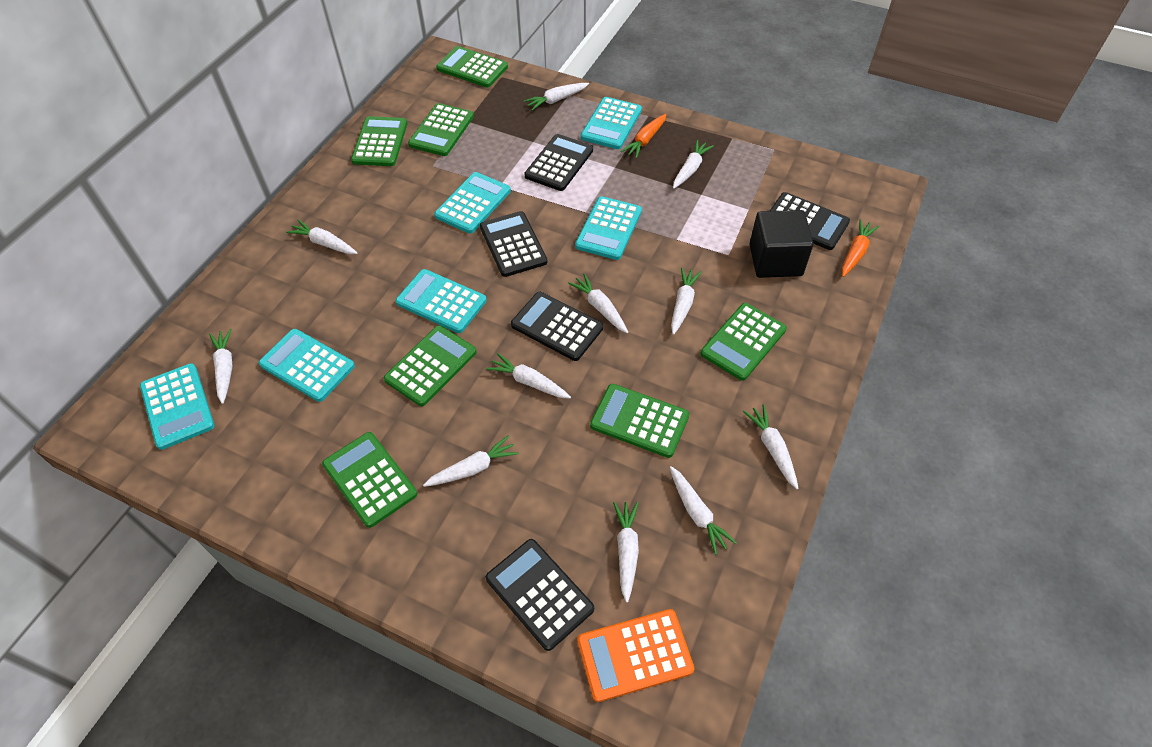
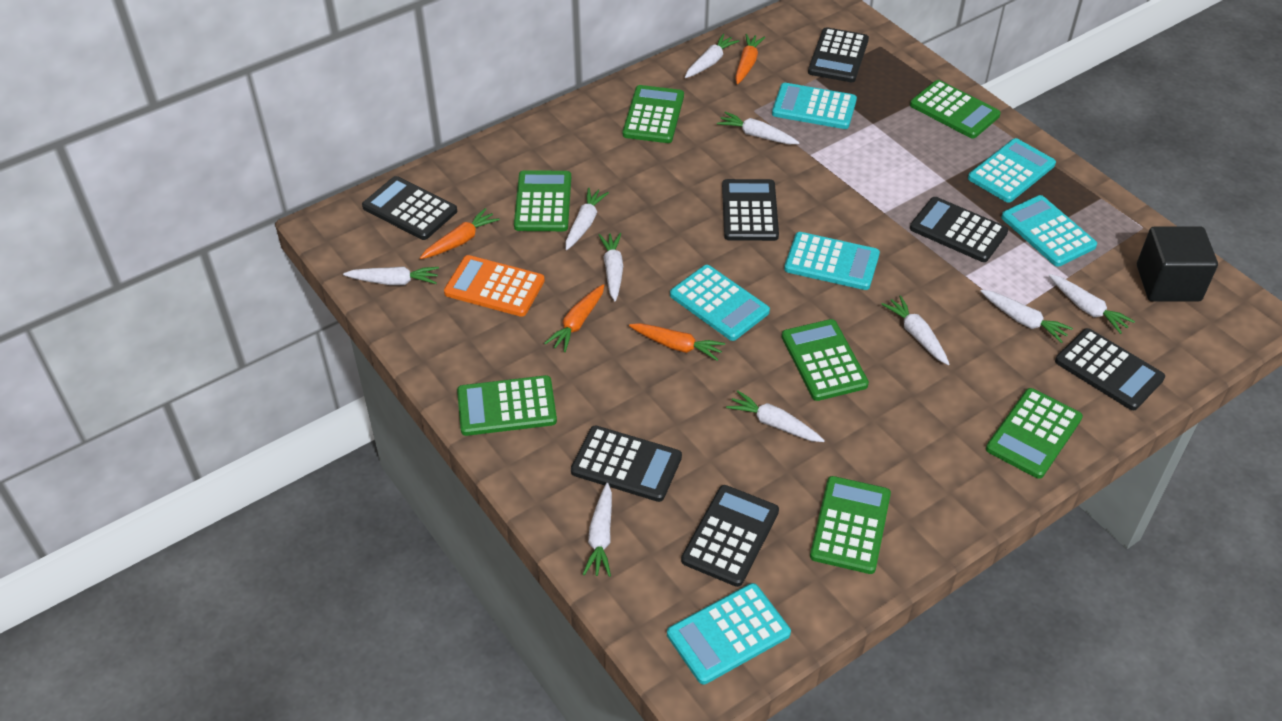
black calculator: [480,211,547,277] [486,539,594,651] [511,292,603,361] [524,134,593,191] [770,192,850,250] = 5 -> [362,176,457,240] [571,425,682,502] [681,485,779,587] [722,179,779,241] [808,27,869,82] [910,197,1008,262] [1055,328,1165,410] = 7
orange carrot: [621,114,666,159] [842,219,879,277] = 2 -> [420,208,500,259] [544,284,604,352] [629,323,725,361] [735,34,765,84] = 4
white carrot: [209,329,232,404] [286,220,357,254] [423,435,519,487] [486,353,571,399] [524,83,589,111] [568,273,628,333] [613,502,639,603] [670,466,737,555] [671,268,702,335] [673,140,714,189] [743,404,799,489] = 11 -> [343,266,439,285] [565,187,609,250] [583,483,612,577] [598,233,623,301] [685,34,739,78] [717,112,800,144] [726,391,825,442] [881,295,949,365] [980,290,1073,343] [1049,274,1135,334] = 10

